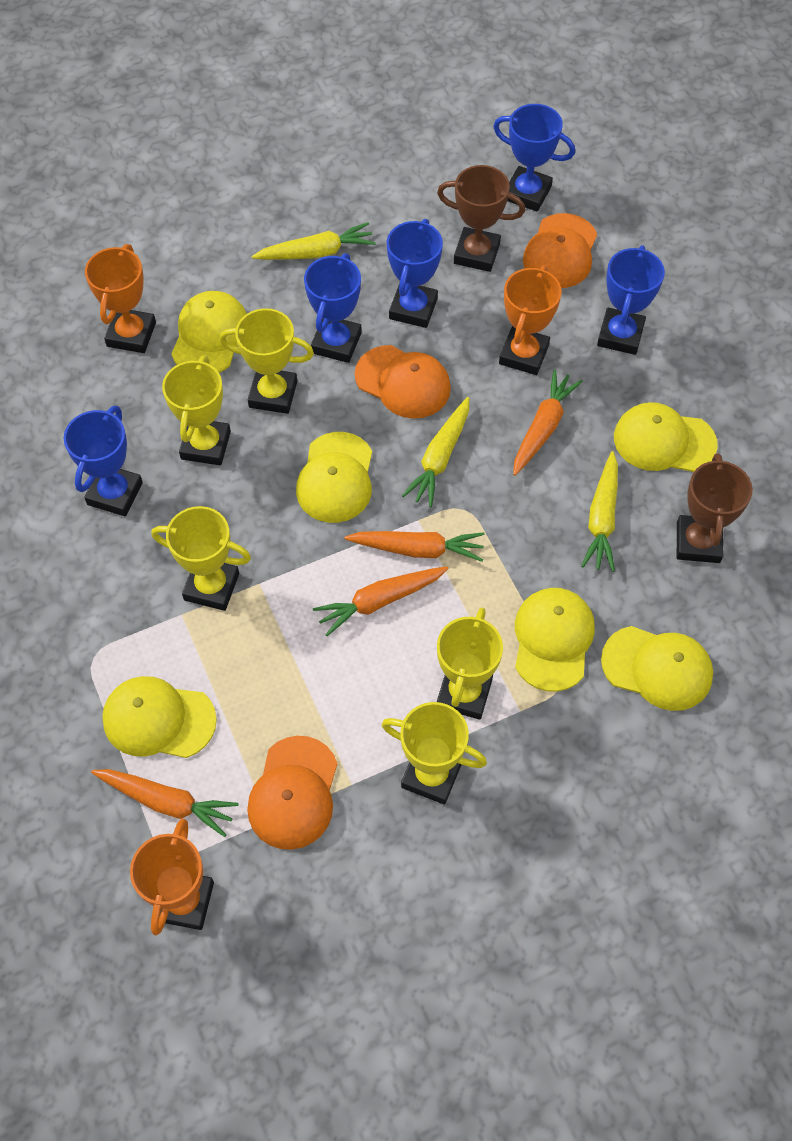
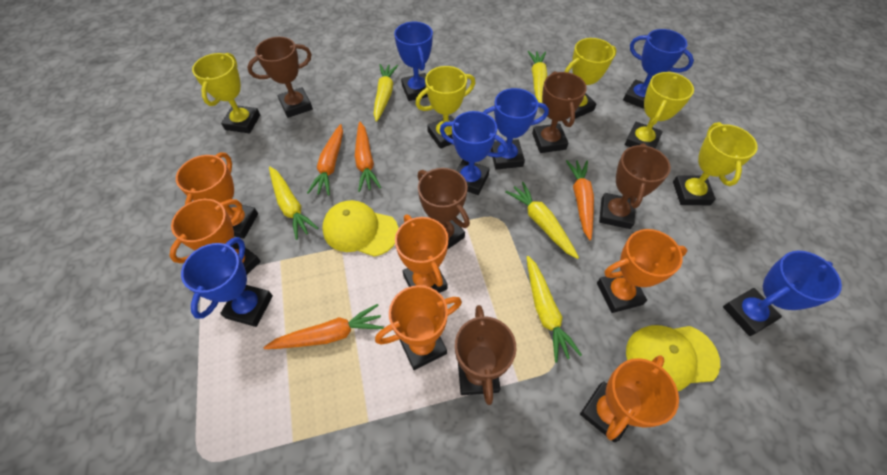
blue trophy: [63,406,143,516] [304,253,362,363] [387,219,443,328] [493,104,575,212] [597,245,665,355] = 5 -> [181,237,273,327] [394,22,433,101] [440,111,508,195] [483,88,549,170] [623,29,694,109] [723,251,842,336] = 6
brown trophy: [437,165,525,272] [677,453,753,563] = 2 -> [247,37,313,118] [417,168,470,250] [455,305,516,405] [532,71,587,153] [599,143,671,229] = 5
orange cap: [247,736,337,850] [355,345,451,419] [523,213,597,288] = 3 -> none = 0
orange trophy: [85,244,156,353] [130,819,214,935] [499,265,562,375] = 3 -> [169,199,261,274] [176,152,258,239] [375,285,462,370] [395,214,449,293] [580,355,679,442] [597,229,687,313] = 6
yellow cap: [102,676,217,758] [171,291,247,373] [296,432,372,523] [515,588,595,692] [601,626,713,711] [614,402,718,472] = 6 -> [322,200,399,257] [626,325,720,391] = 2
yellow carrot: [252,222,376,260] [402,397,469,507] [581,451,618,572] = 3 -> [269,167,318,240] [374,64,398,122] [505,182,579,259] [527,256,582,363] [528,51,548,103] = 5

